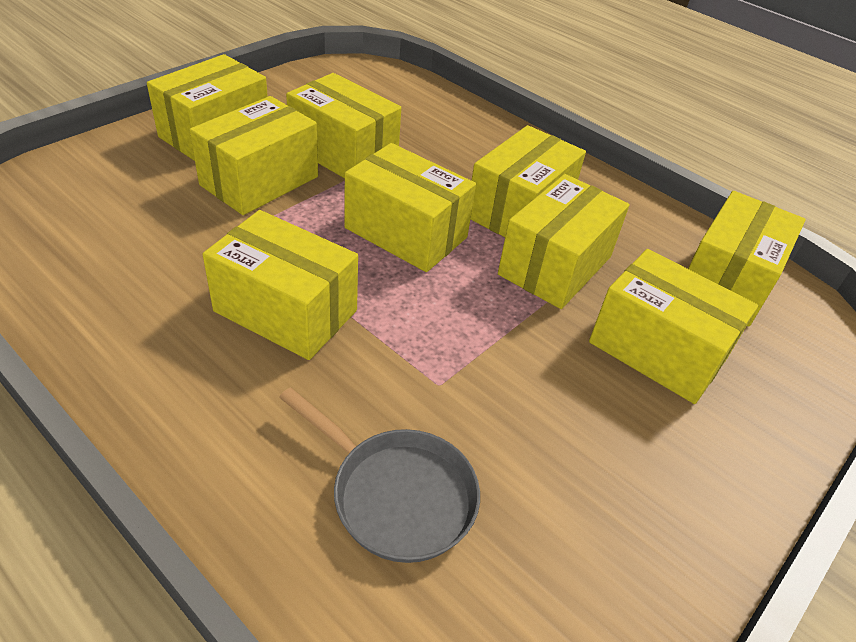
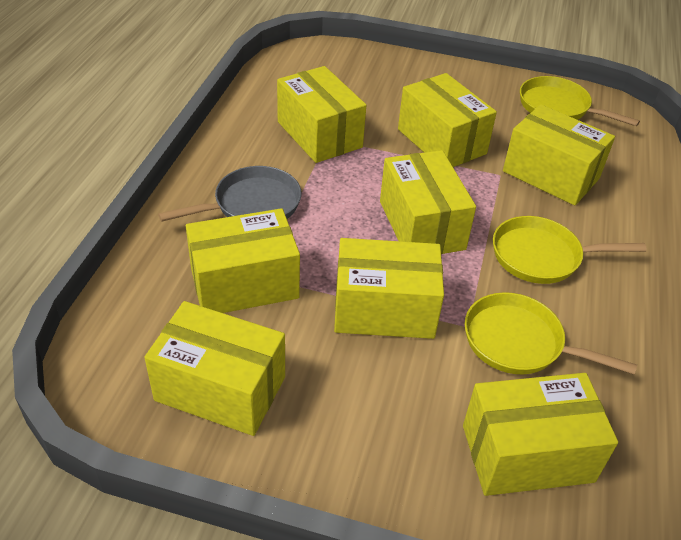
yellow box: [147,54,268,161] [190,96,318,215] [202,210,358,360] [286,73,401,179] [345,143,476,272] [470,125,586,237] [498,174,630,309] [589,249,758,404] [688,191,806,326] = 9 -> [144,301,285,436] [186,208,300,313] [277,66,366,163] [334,238,444,339] [380,150,476,254] [398,73,497,167] [463,373,618,496] [503,104,615,206] = 8
yellow pan: none = 0 -> [465,292,637,375] [493,216,647,284] [520,76,640,126] = 3

